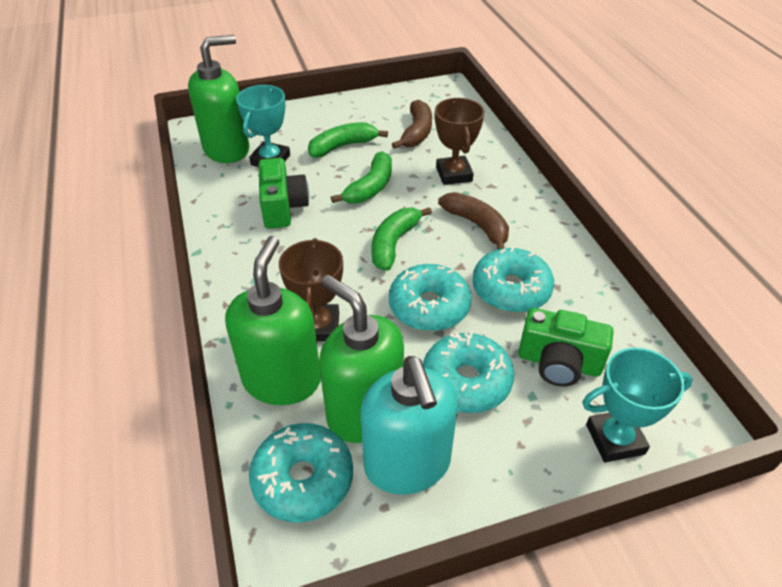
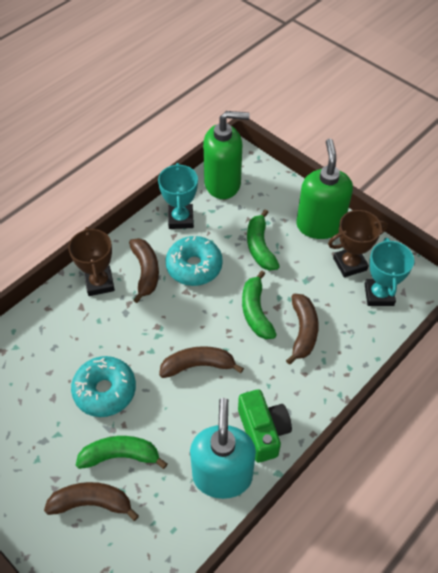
brown banana: [392,100,432,149] [438,192,509,250] = 2 -> [44,482,139,521] [129,238,159,303] [159,346,244,378] [286,294,319,365] = 4
green camera: [259,158,309,229] [518,308,614,386] = 2 -> [238,389,292,463] = 1
green soap dispenser: [188,35,249,163] [225,236,321,405] [319,275,404,443] = 3 -> [203,111,250,199] [296,139,353,239] = 2
turquoise donut: [249,423,353,522] [389,264,471,331] [423,332,514,413] [473,247,554,313] = 4 -> [71,356,136,417] [166,236,223,286] = 2

